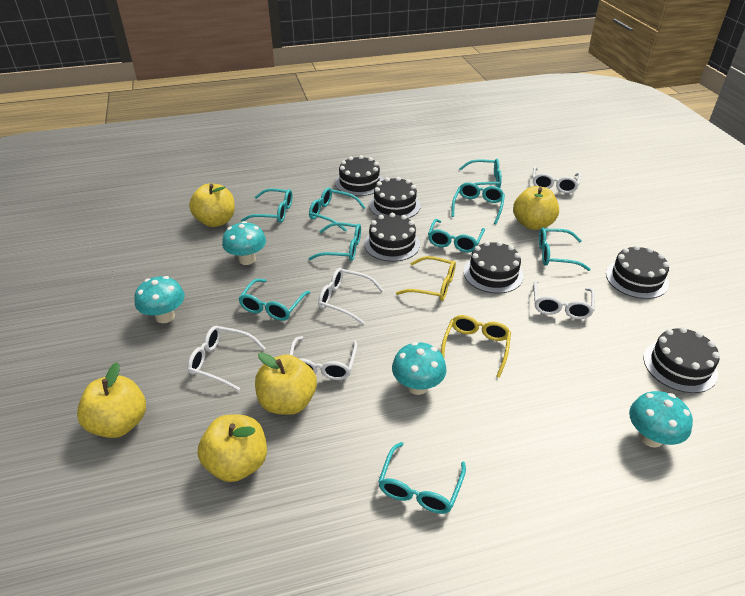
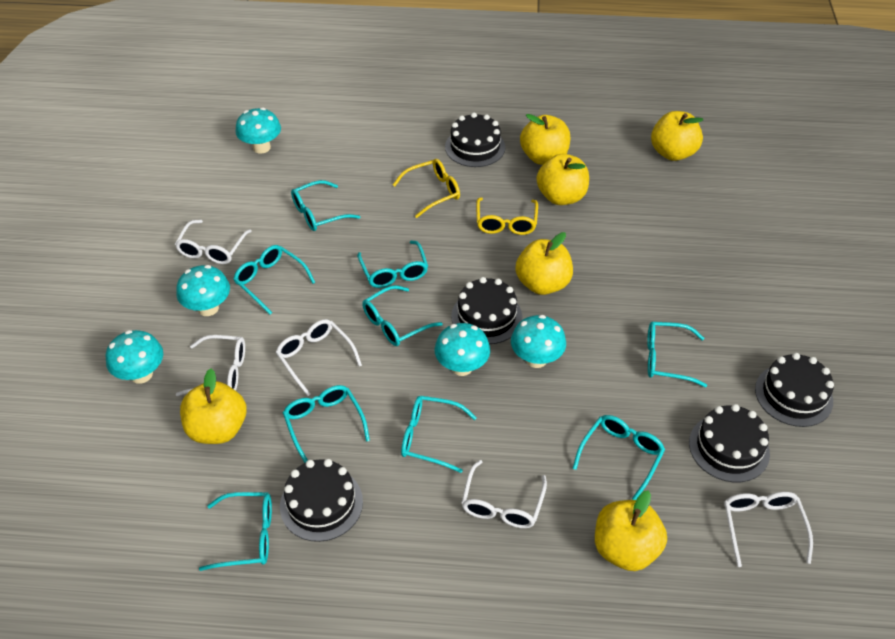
black cake: [335,155,383,196] [364,213,420,262] [369,177,421,218] [464,241,524,293] [606,245,669,299] [644,327,720,393] = 6 -> [280,459,363,542] [445,113,505,167] [451,277,522,344] [689,404,770,482] [755,353,834,427] = 5
turquoise mushroom: [134,276,185,323] [222,221,266,265] [392,342,446,395] [629,391,693,448] = 4 -> [106,330,163,384] [176,265,230,316] [235,108,281,153] [435,323,490,376] [511,315,566,368] = 5
yellow apple: [77,362,146,438] [189,184,235,227] [198,415,267,482] [255,353,317,415] [513,186,559,230] = 5 -> [180,369,247,444] [516,232,573,295] [520,114,570,165] [537,154,589,205] [595,490,667,571] [651,111,703,161] = 6

